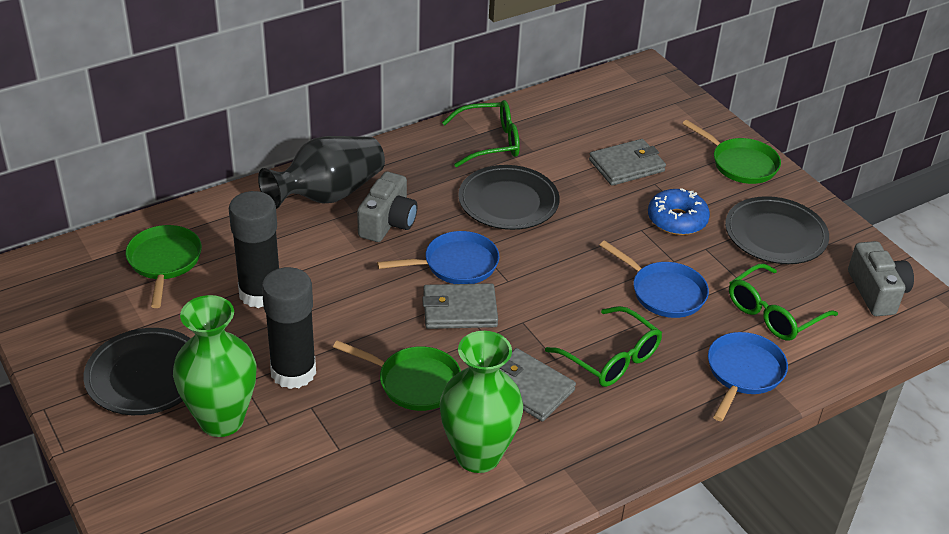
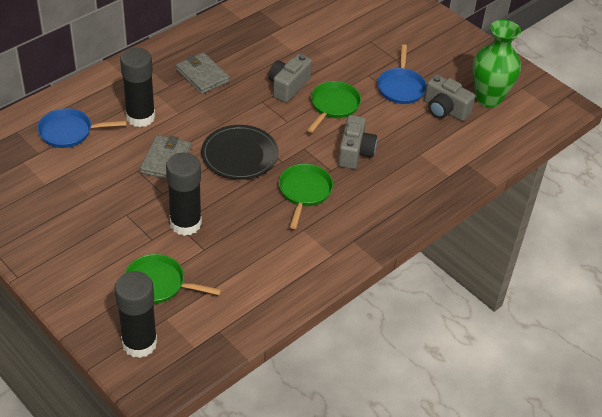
black glue stick: [229,191,279,308] [262,267,316,389] = 2 -> [114,271,158,358] [120,48,155,127] [166,153,202,236] = 3
black plate: [84,328,190,415] [458,165,560,230] [725,196,829,264] = 3 -> [201,125,279,180] = 1
black vase: [258,136,385,209] = 1 -> none = 0
blue donut: [648,188,710,235] = 1 -> none = 0
blue pan: [377,231,499,284] [600,240,709,318] [708,332,788,421] = 3 -> [37,108,127,148] [377,44,427,104] = 2
green glasses: [442,100,520,167] [545,306,662,387] [729,263,838,341] = 3 -> none = 0
green vase: [173,295,256,437] [440,331,523,473] = 2 -> [472,20,521,108] = 1
grey camera: [357,172,417,242] [848,241,914,316] = 2 -> [268,54,312,103] [338,115,377,169] [424,75,475,121] = 3
grey wallet: [422,283,498,329] [499,348,576,421] [589,139,666,186] = 3 -> [140,135,191,179] [176,53,230,94] = 2

